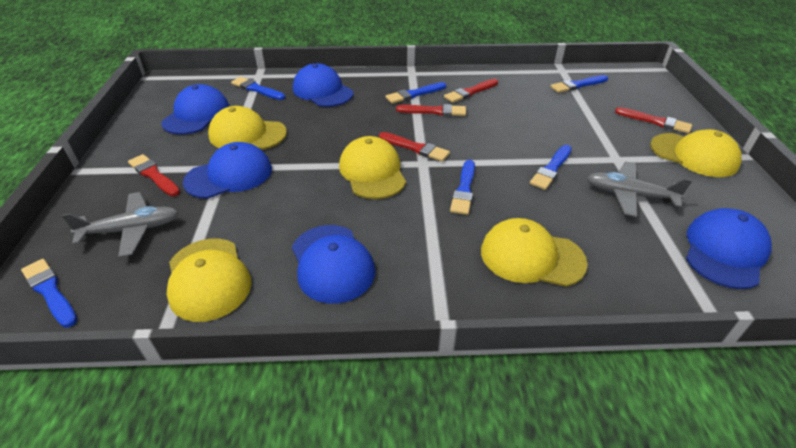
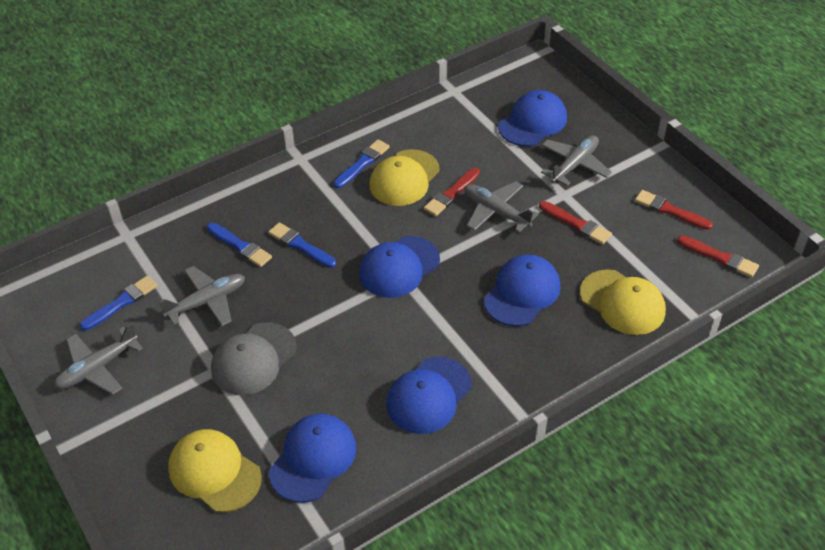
blue brush: [21,259,77,328] [231,77,285,100] [386,82,446,104] [450,160,475,215] [530,145,572,190] [550,75,608,93] = 6 -> [80,276,157,331] [207,223,272,267] [268,222,336,268] [334,140,390,188] = 4
grey cap: none = 0 -> [211,322,297,395] = 1
grey plane: [62,192,179,257] [587,162,692,217] = 2 -> [54,323,143,395] [159,266,245,326] [464,181,539,233] [541,135,612,186] = 4
red brush: [128,154,180,196] [379,132,450,162] [396,104,466,116] [444,79,498,103] [615,107,692,133] = 5 -> [424,168,480,216] [539,201,612,244] [635,190,713,230] [677,235,759,278] = 4
yellow cap: [167,239,251,322] [208,106,287,150] [339,136,406,199] [481,218,588,287] [650,129,741,177] = 5 -> [168,429,262,513] [369,149,440,206] [580,269,666,335] = 3

